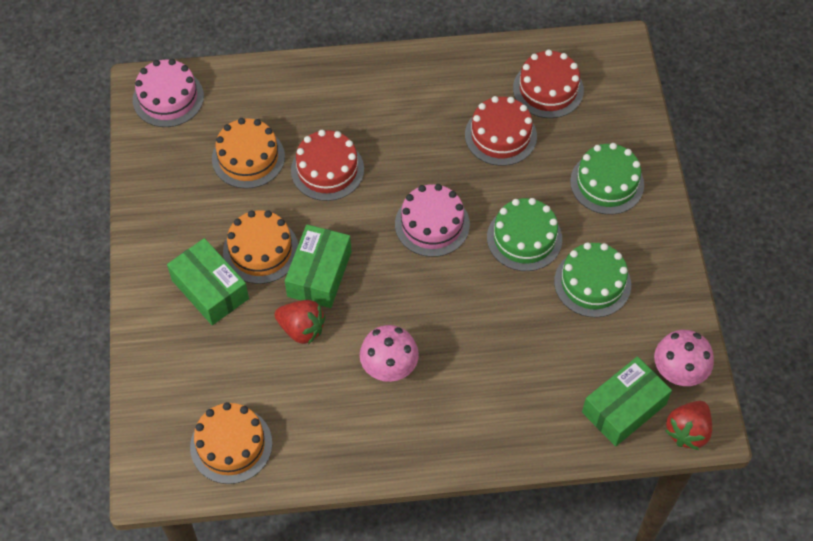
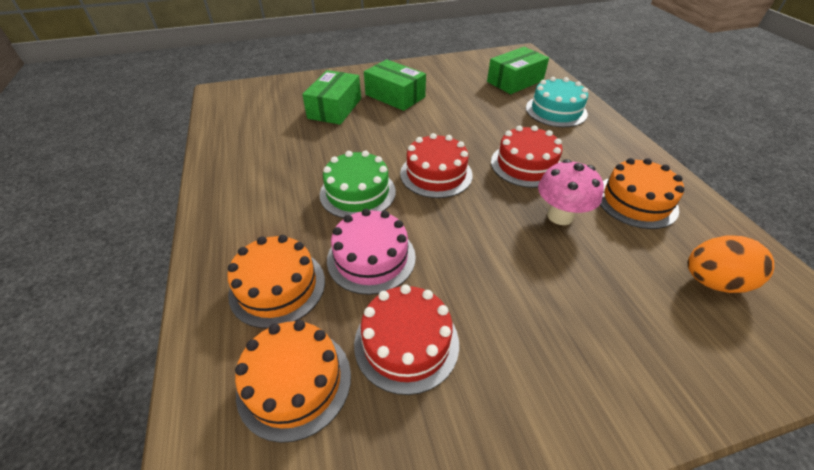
green cake: [487,198,562,271] [554,242,631,317] [570,143,644,215] = 3 -> [320,150,396,218] = 1
orange egg: none = 0 -> [688,235,774,293] = 1
pink cake: [133,59,204,127] [395,184,470,257] = 2 -> [327,209,416,295] = 1
pink mushroom: [360,325,419,382] [654,330,714,386] = 2 -> [538,159,604,225] = 1
red strawberry: [275,300,325,345] [665,401,712,450] = 2 -> none = 0
turquoise cake: none = 0 -> [526,77,588,127] = 1

